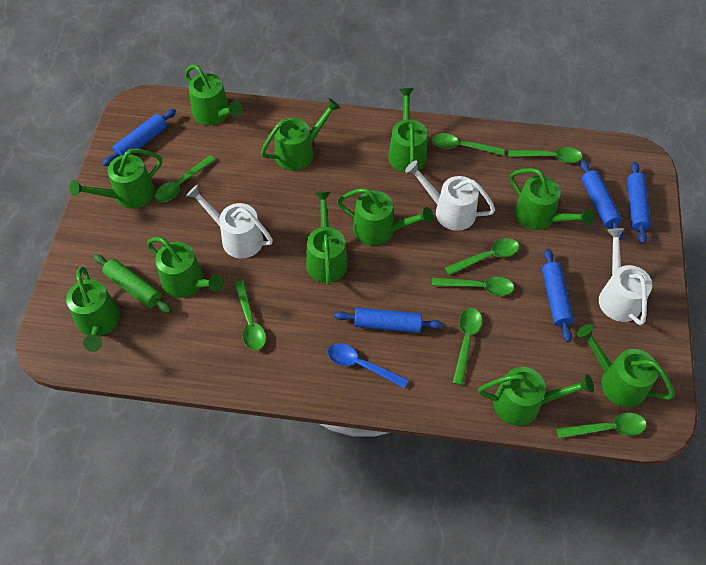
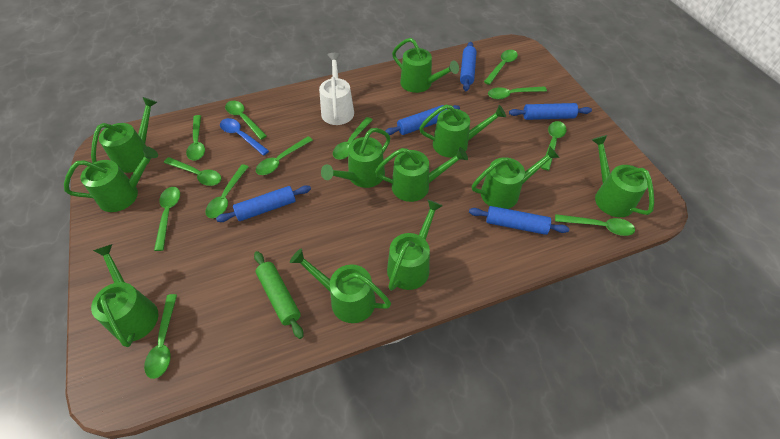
green spoon: [155,155,215,202] [234,280,266,350] [432,133,505,156] [432,277,514,296] [445,238,519,275] [452,308,482,385] [507,147,582,163] [556,413,646,438] = 8 -> [144,294,177,379] [154,187,180,251] [164,157,221,186] [186,115,205,160] [205,164,249,218] [225,101,267,140] [256,136,313,175] [333,117,372,160] [484,50,518,85] [488,86,547,99] [541,121,567,171] [555,214,635,236] = 12
white watering can: [186,185,273,258] [405,160,495,231] [599,228,652,325] = 3 -> [319,53,354,125] = 1

